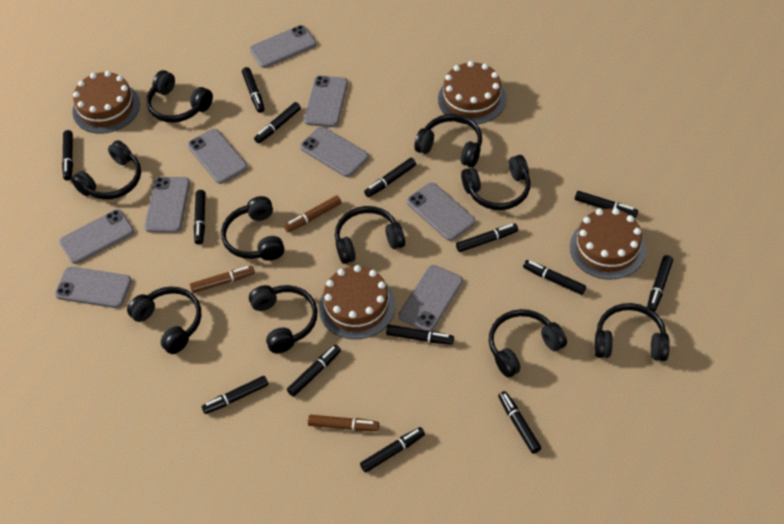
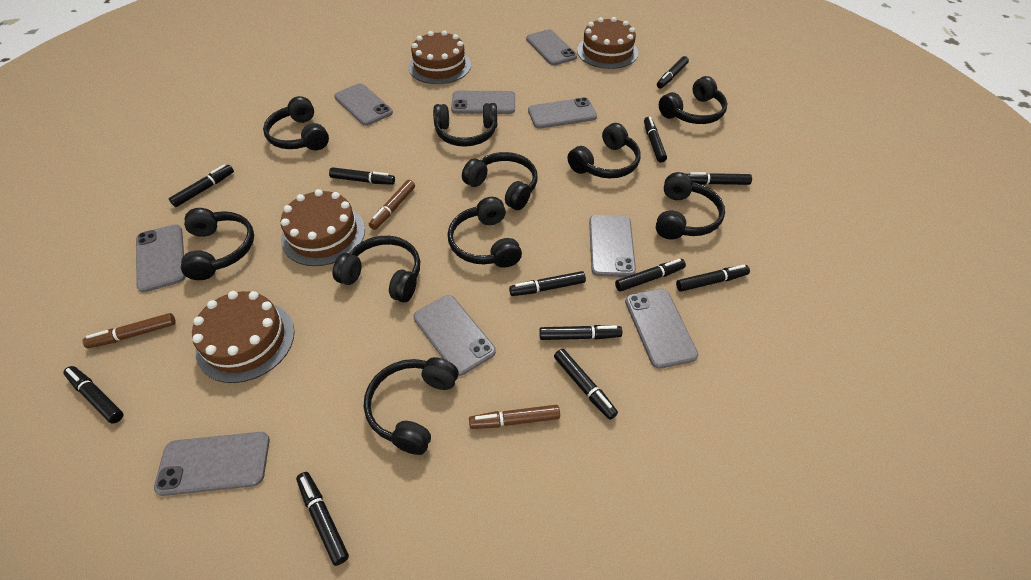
black marker: [62,130,73,180] [194,190,206,244] [202,376,269,414] [242,67,265,113] [254,102,301,143] [287,344,341,397] [360,427,425,473] [364,158,416,197] [386,325,454,345] [456,223,518,252] [498,391,541,454] [523,260,586,295] [575,191,638,218] [647,255,673,312] = 14 -> [64,366,124,423] [169,165,234,207] [296,472,349,566] [329,167,395,185] [509,271,586,296] [539,325,622,340] [554,349,618,420] [615,259,686,292] [644,117,667,163] [657,56,689,88] [676,264,750,292] [687,172,752,185] = 12

